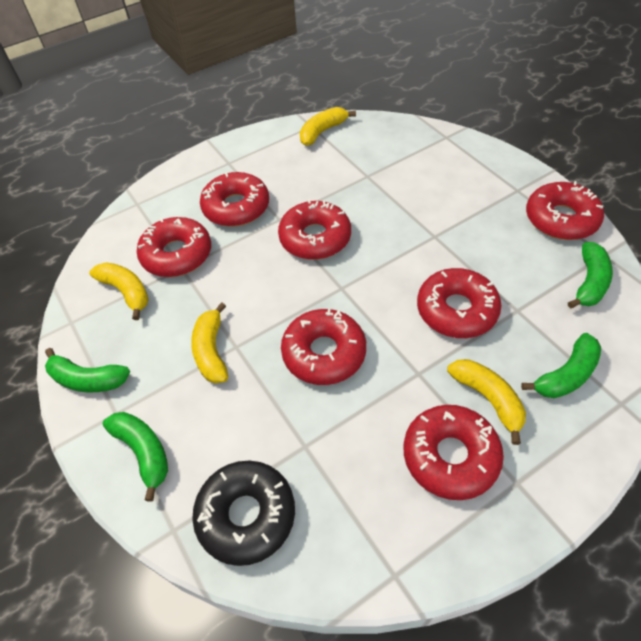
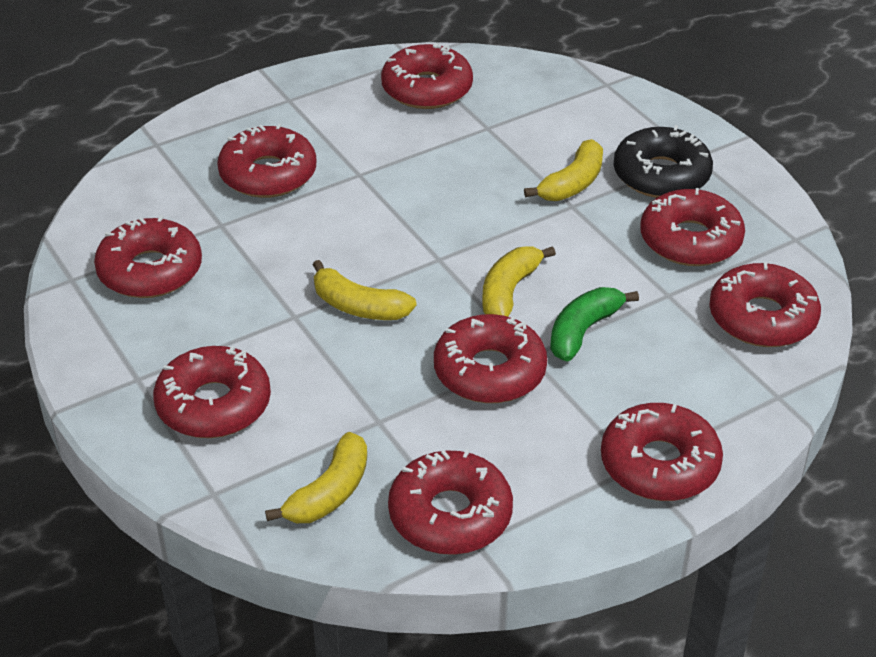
green banana: [45,348,130,393] [103,412,168,501] [521,333,601,398] [568,242,613,309] = 4 -> [550,287,639,361] = 1
red donut: [137,217,211,277] [200,172,269,227] [278,199,351,260] [281,309,366,385] [404,405,504,500] [417,268,501,338] [526,181,604,240] = 7 -> [94,215,202,298] [153,346,271,438] [217,123,316,198] [381,43,473,109] [388,449,513,555] [434,314,547,403] [601,403,723,501] [640,188,745,266] [709,262,821,347] = 9

